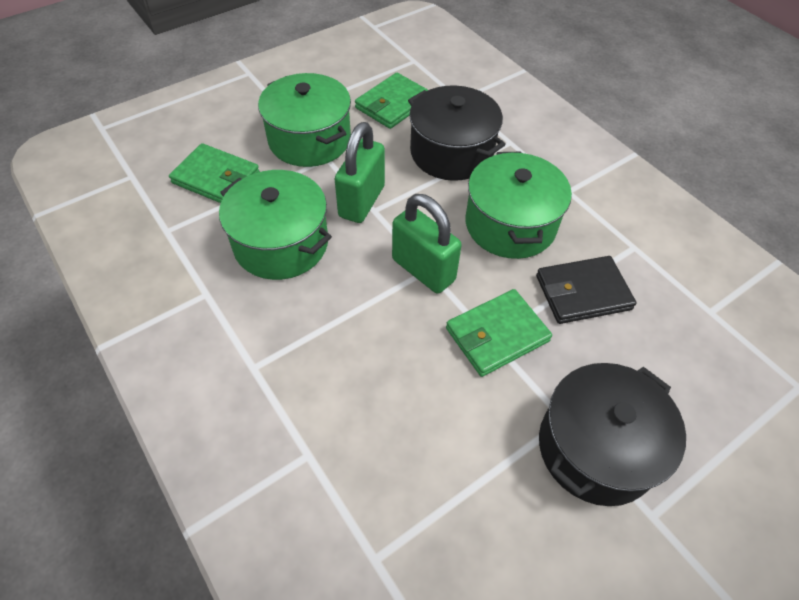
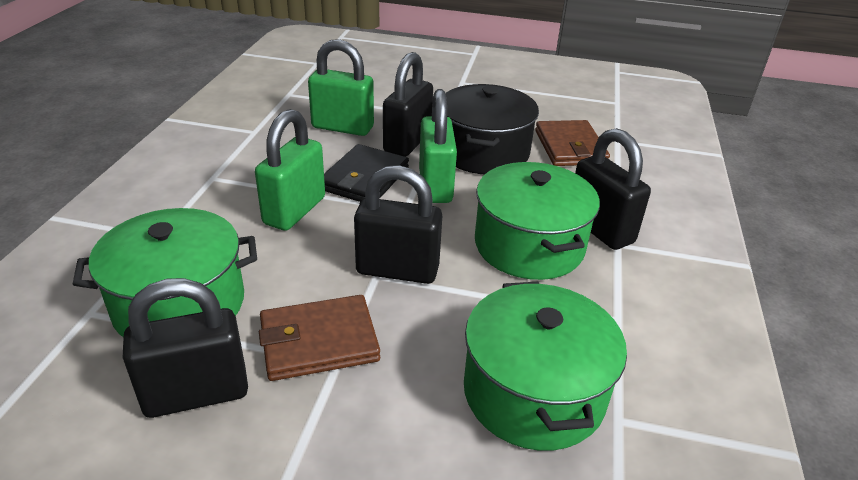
black padlock: none = 0 -> [123,278,248,418] [354,165,442,284] [383,52,433,157] [575,128,651,250] = 4
black pot: [408,85,506,181] [539,363,686,506] = 2 -> [445,84,539,174] = 1
brown wallet: none = 0 -> [259,295,380,381] [535,120,610,166] = 2
green padlock: [335,122,385,223] [392,194,462,293] = 2 -> [255,109,325,231] [308,39,374,136] [419,89,457,203] = 3
green wallet: [169,143,260,203] [355,73,428,129] [446,289,552,377] = 3 -> none = 0

